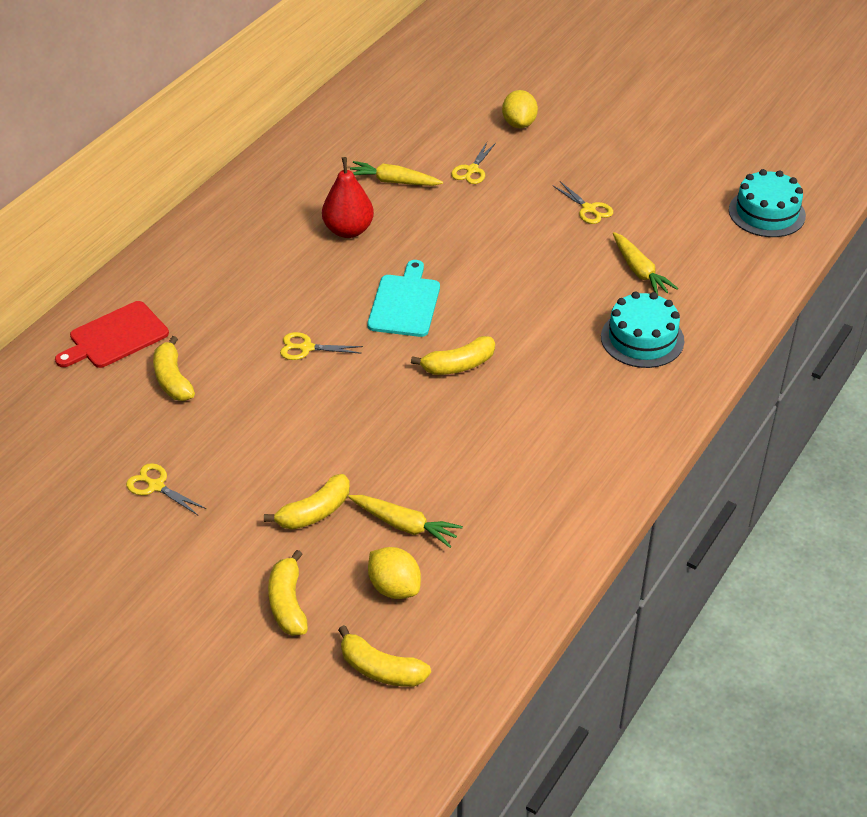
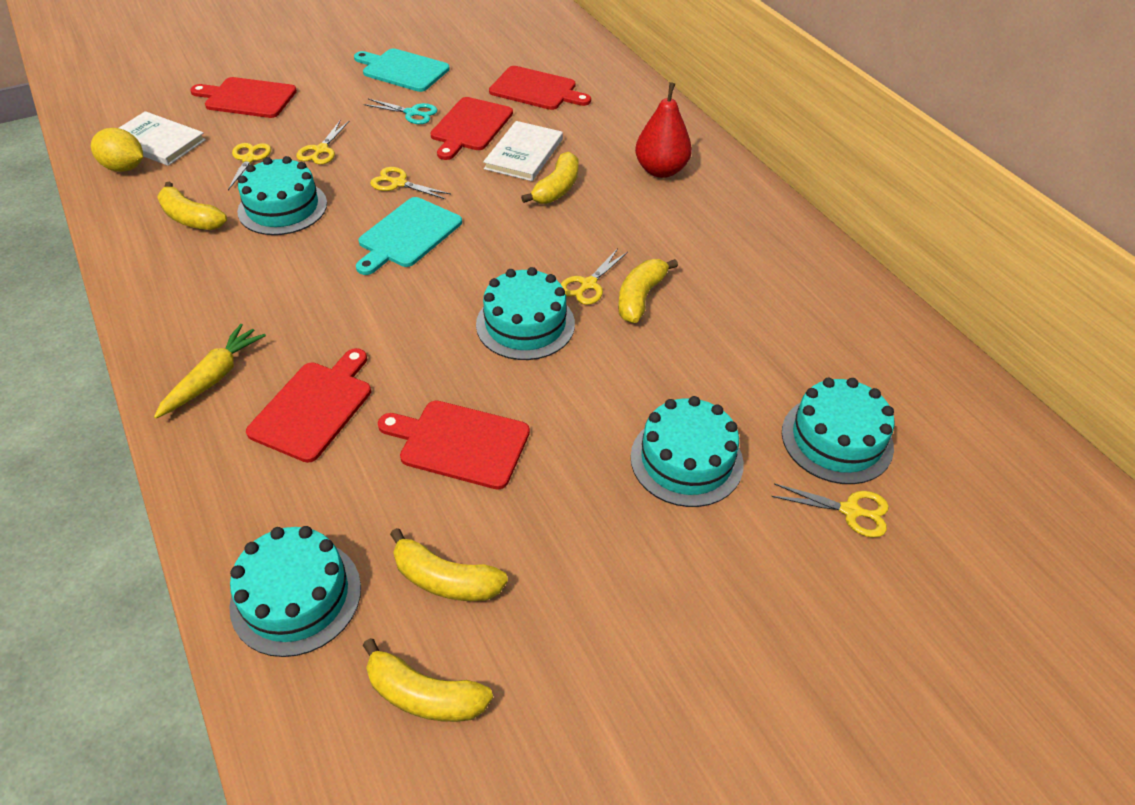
red cutting board: [55,301,169,368] = 1 -> [190,77,297,118] [246,348,371,463] [378,400,530,490] [430,97,513,160] [489,66,591,110] = 5
turquoise cake: [601,291,684,368] [729,169,806,237] = 2 -> [229,526,361,657] [237,156,327,235] [476,267,575,360] [630,396,744,507] [782,378,895,484] = 5
turquoise cutting board: [367,260,440,337] = 1 -> [354,48,450,92] [356,197,462,275] = 2
turquoise scissors: none = 0 -> [364,99,437,124] = 1
white book: none = 0 -> [119,111,206,166] [483,121,563,181] = 2
yellow carrot: [348,495,463,548] [350,161,443,186] [613,232,678,294] = 3 -> [154,324,266,418] = 1
yellow lemon: [368,547,421,599] [502,90,538,128] = 2 -> [91,128,143,172] = 1
yellow scissors: [126,463,206,515] [280,332,363,360] [451,142,496,184] [552,181,613,224] = 4 -> [228,143,271,190] [296,120,349,165] [370,167,451,199] [561,249,628,305] [771,483,889,538] = 5

